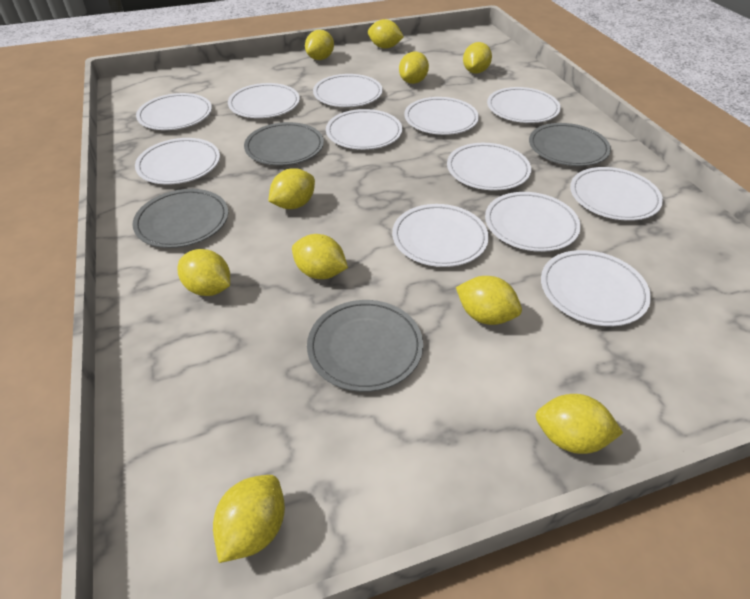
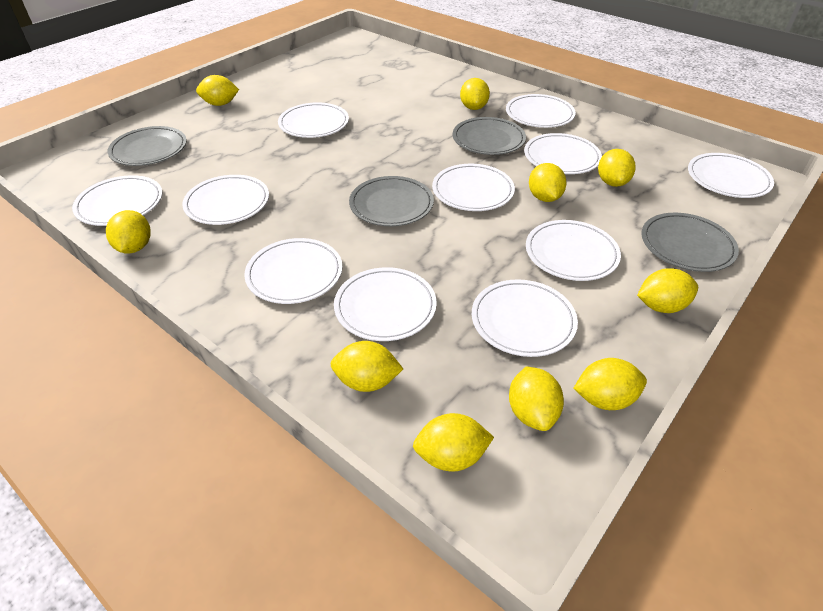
white plate: [135,138,220,185] [136,93,212,130] [228,83,300,118] [313,74,383,107] [326,109,402,150] [392,204,489,267] [404,97,479,135] [447,143,531,190] [485,192,581,252] [487,87,561,123] [541,250,651,326] [570,167,663,221] = 12 -> [72,175,162,226] [182,175,269,225] [244,238,342,304] [278,102,349,138] [334,267,437,341] [432,164,515,211] [472,279,578,357] [506,94,576,128] [524,133,602,174] [526,220,621,281] [688,153,774,198] = 11

